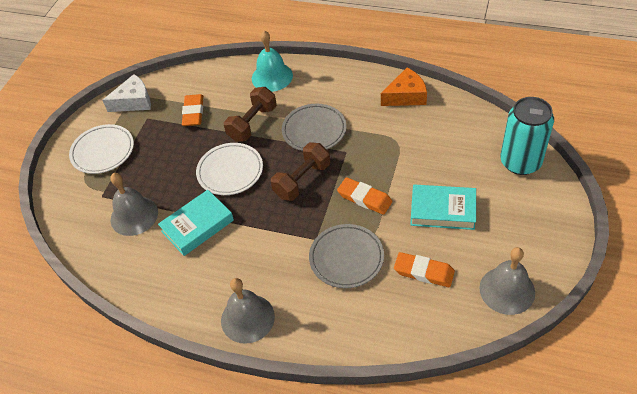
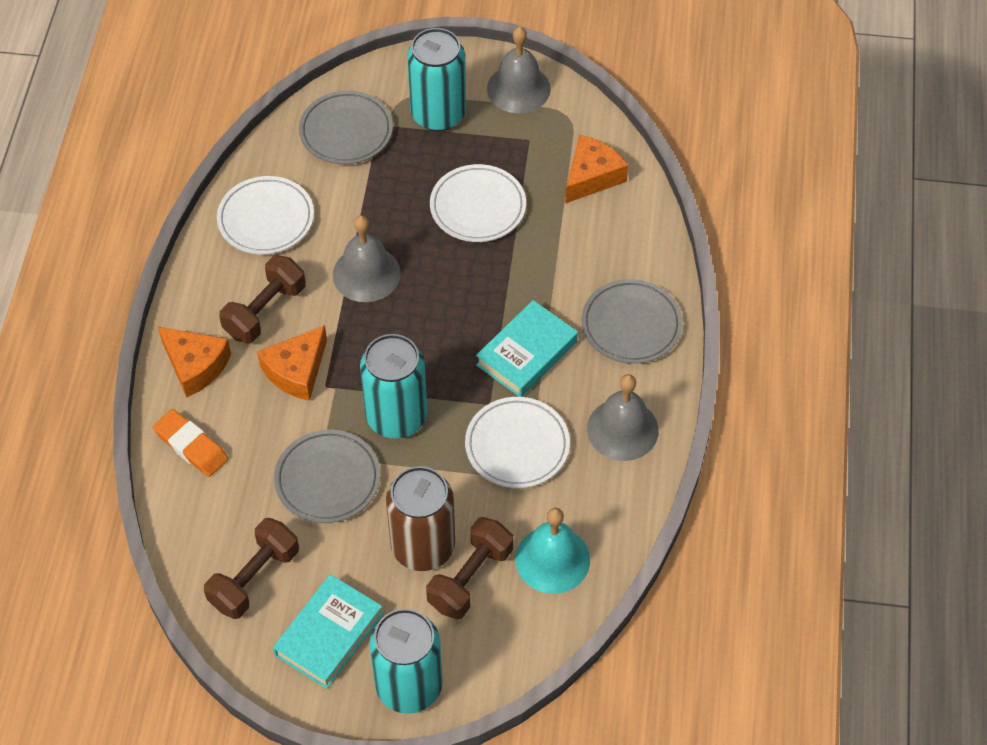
brown can: none = 0 -> [386,466,455,571] = 1
brown dumbbell: [224,87,277,142] [271,143,330,201] = 2 -> [204,518,299,619] [219,255,306,343] [426,517,513,619] = 3
grey plate: [282,104,347,151] [309,224,384,288] = 2 -> [274,430,380,523] [299,91,393,164] [582,279,682,364] = 3
orange cheese: [381,68,427,106] = 1 -> [158,327,231,397] [257,325,327,401] [565,135,628,204] = 3
orange eraser: [182,94,203,126] [337,177,392,215] [394,252,455,287] = 3 -> [153,409,228,477] = 1
turquoise can: [500,97,554,175] = 1 -> [360,334,427,438] [369,609,443,714] [407,28,466,131] = 3
white cheese: [102,74,151,112] = 1 -> none = 0
white plate: [69,124,134,174] [196,143,263,195] = 2 -> [217,176,314,254] [430,164,526,242] [465,397,570,488] = 3

